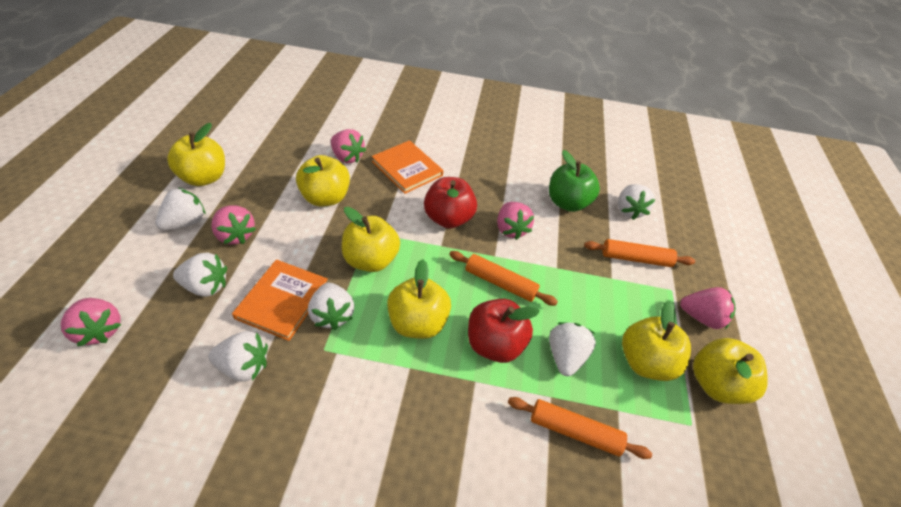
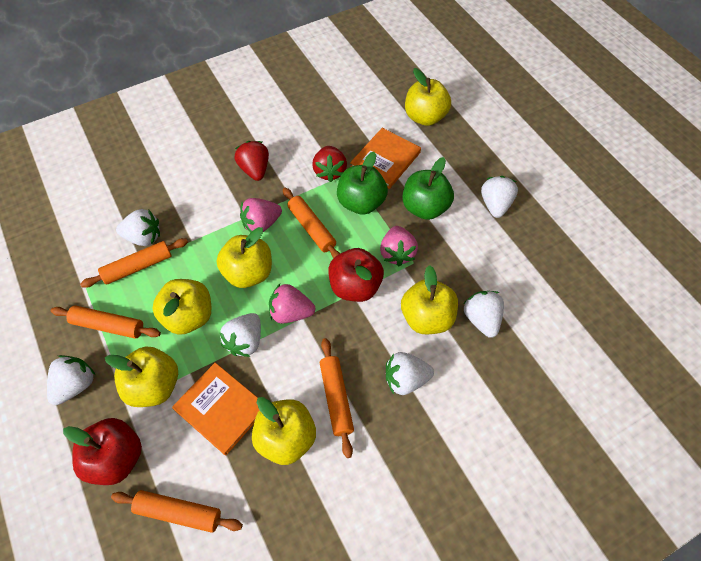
green apple: [549,150,600,212] = 1 -> [337,152,388,215] [402,157,454,220] = 2
orange rolling pin: [449,251,558,306] [508,397,652,459] [584,239,695,267] = 3 -> [51,305,161,339] [80,238,188,288] [111,490,243,533] [283,188,340,259] [320,338,354,458] = 5
pink strawberry: [61,298,122,346] [211,206,256,244] [331,129,366,163] [497,202,534,240] [680,287,736,329] = 5 -> [240,198,282,233] [269,284,315,323] [380,226,418,266] = 3
red strawberry: none = 0 -> [235,141,269,181] [312,146,347,182] = 2

